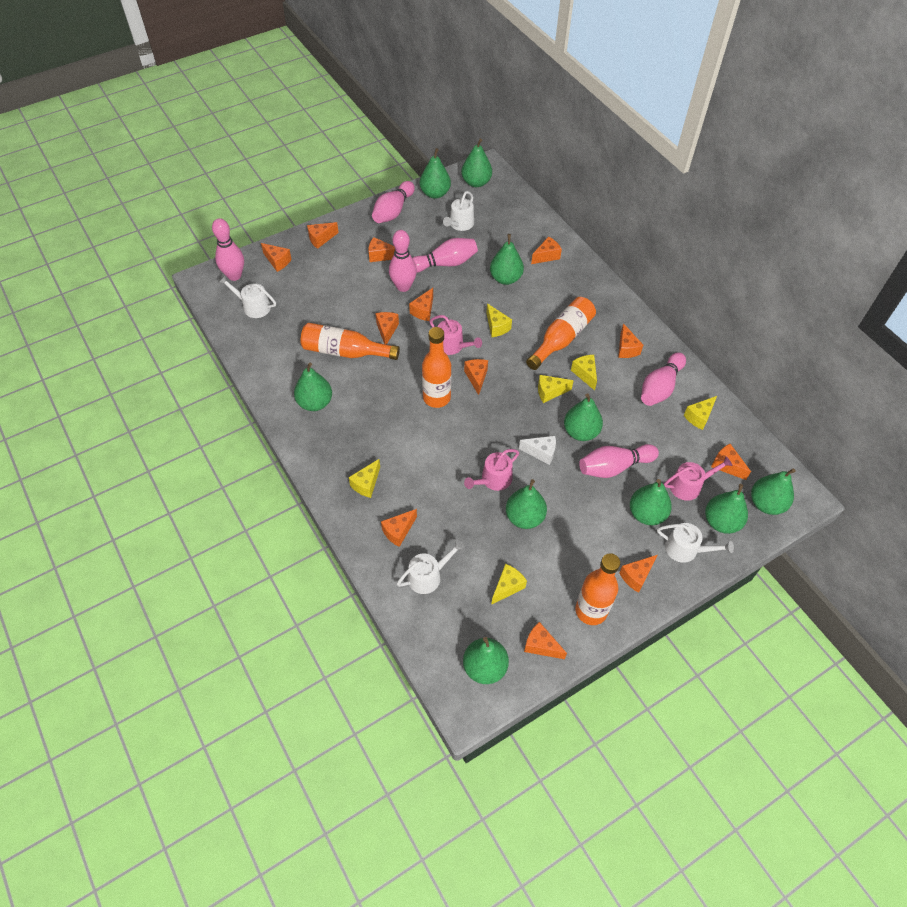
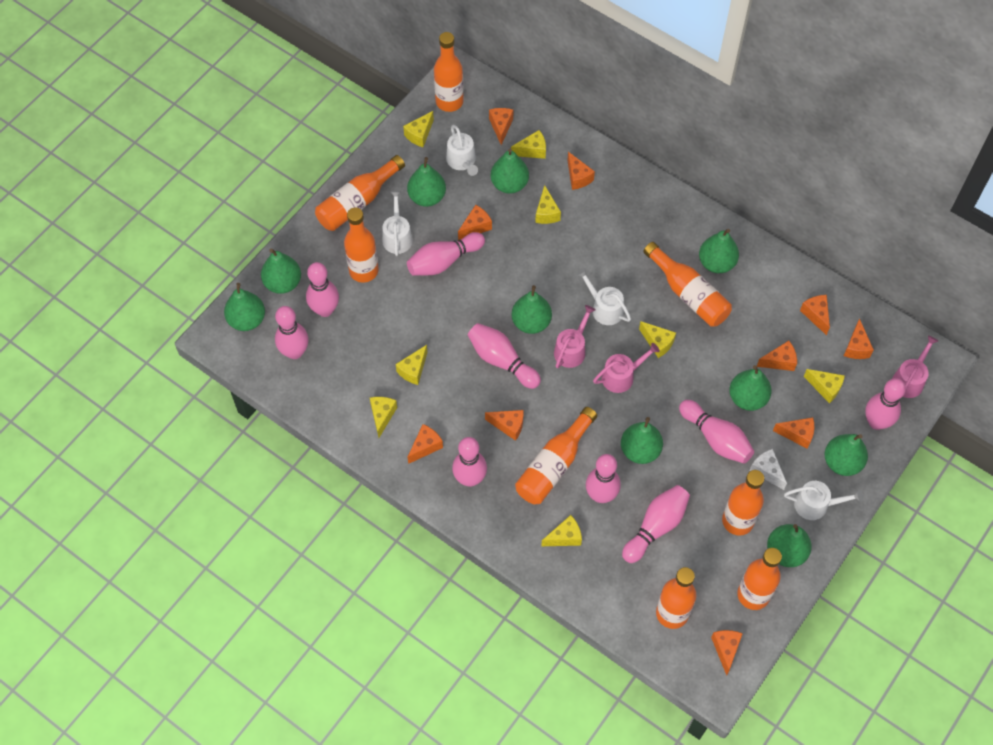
orange bottle: [301,323,400,360] [422,327,452,408] [526,297,596,370] [575,553,620,625] = 4 -> [315,155,405,231] [344,208,379,283] [434,32,464,112] [515,407,597,504] [643,242,732,327] [656,567,696,629] [722,470,764,536] [737,548,782,610] = 8
orange cheese: [261,243,292,272] [307,222,339,249] [368,237,395,262] [375,312,399,345] [381,509,417,547] [409,288,433,321] [464,359,488,395] [524,622,567,659] [531,236,562,264] [618,323,643,358] [619,555,658,593] [711,444,751,480] = 12 -> [408,424,443,464] [458,205,492,240] [485,410,523,441] [489,108,513,145] [567,152,595,190] [711,630,743,675] [757,341,797,371] [773,417,814,449] [800,295,830,335] [844,318,874,359] = 10
pink bowling pin: [212,218,244,281] [372,181,415,223] [389,230,417,292] [413,238,478,273] [579,444,659,478] [641,352,686,406] = 6 -> [275,306,309,359] [306,262,339,317] [407,232,485,275] [452,437,487,487] [468,323,541,389] [586,454,621,503] [622,485,690,563] [679,400,754,464] [865,378,906,430] = 9
yellow cheese: [349,459,380,498] [486,303,512,337] [491,564,527,605] [538,375,574,403] [571,355,597,390] [684,396,717,430] = 6 -> [370,397,397,438] [396,345,427,385] [403,111,434,147] [511,130,546,159] [535,185,561,224] [541,515,582,546] [639,321,676,358] [804,369,845,403] = 8

